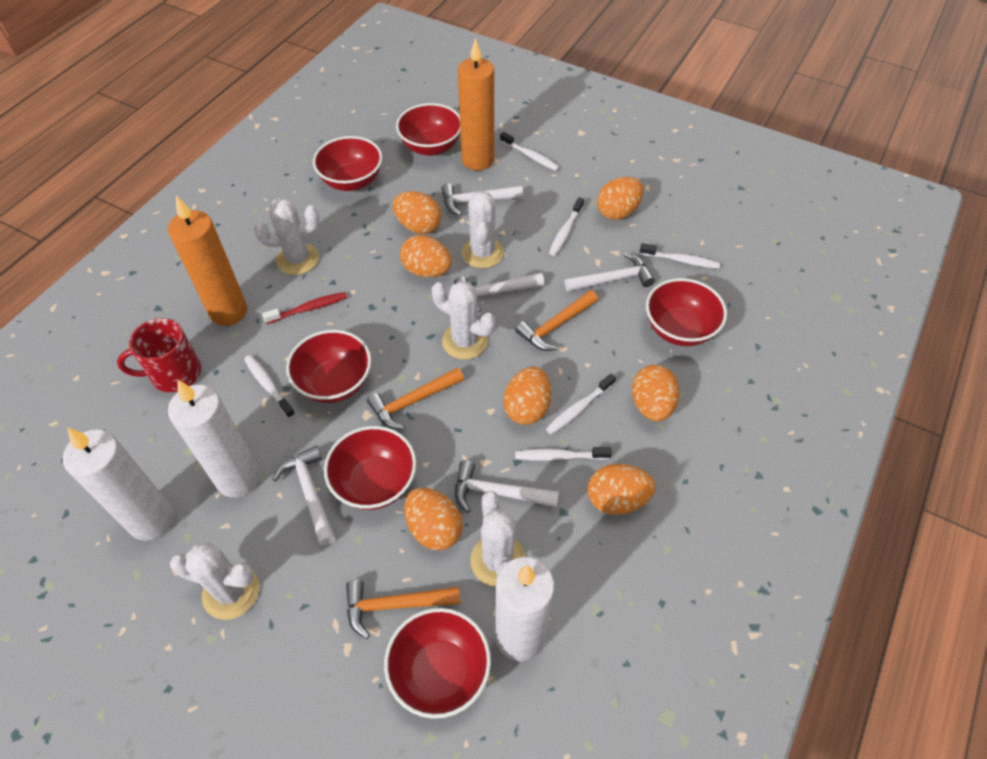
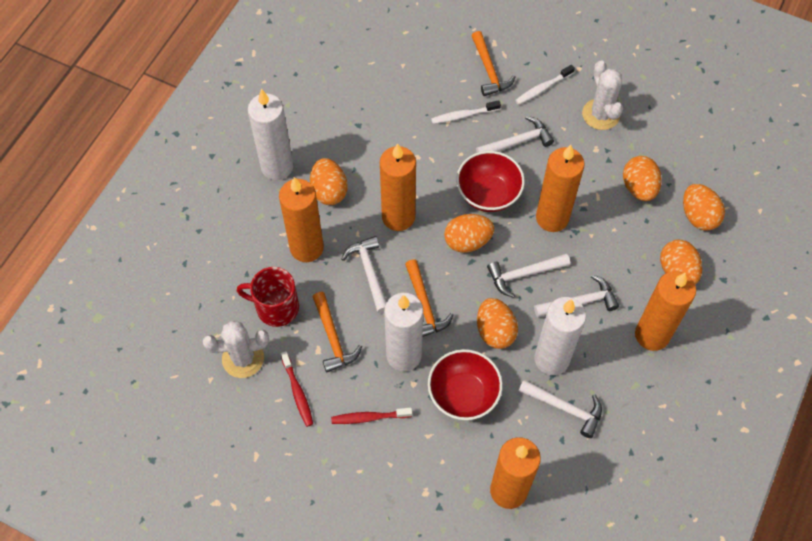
orange candle: [168,196,247,326] [458,38,494,171] = 2 -> [279,177,324,262] [380,143,416,231] [490,437,541,509] [536,145,585,232] [635,271,696,351] = 5
orange egg: [393,191,442,234] [400,235,452,278] [404,488,463,550] [504,367,551,425] [588,464,655,515] [597,177,644,220] [632,365,679,421] = 7 -> [310,158,348,205] [444,214,494,253] [477,298,518,349] [623,156,662,201] [660,239,702,285] [683,184,725,231] = 6
red bowl: [286,330,371,403] [313,136,382,191] [324,426,417,510] [384,608,491,719] [396,103,460,156] [646,278,727,346] = 6 -> [428,349,503,420] [456,151,525,212] = 2
red toothbrush: [262,292,347,324] = 1 -> [281,351,313,427] [331,408,412,424] = 2
white cactus: [170,542,259,620] [254,197,320,275] [431,281,495,360] [462,191,504,268] [470,491,525,587] = 5 -> [203,321,269,378] [582,60,623,130] = 2
white toothbrush: [244,355,295,419] [500,132,560,171] [515,447,612,461] [546,374,616,435] [549,197,584,256] [640,243,720,269] = 6 -> [431,100,501,124] [515,65,575,105] = 2

